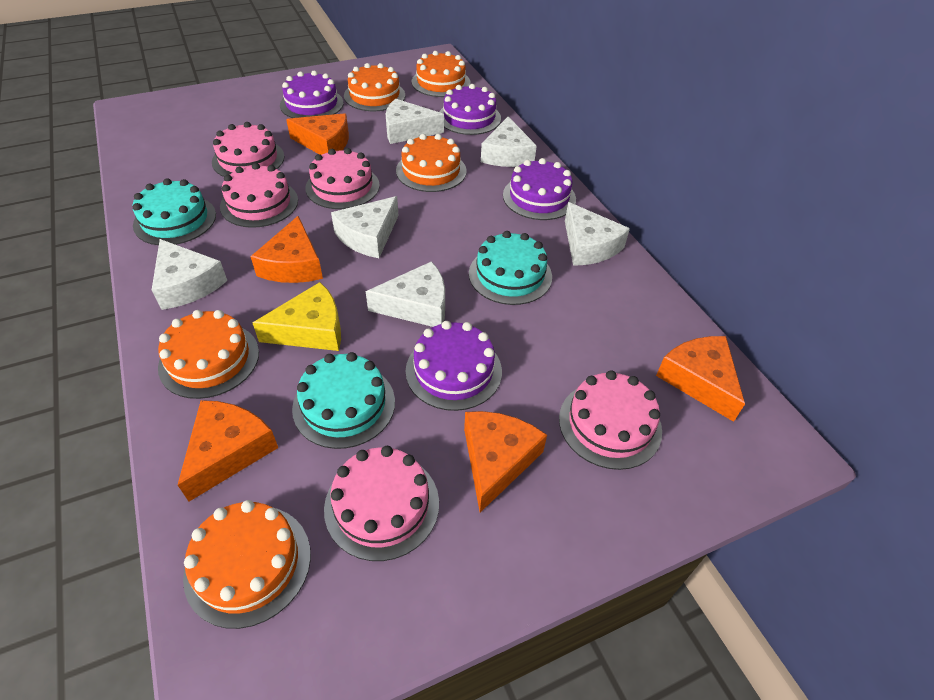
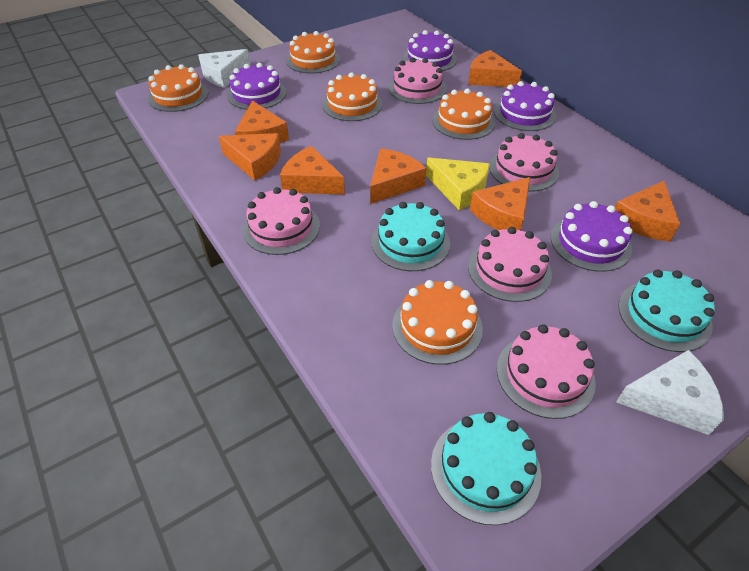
orange cheese: [178,400,278,501] [250,216,323,283] [286,113,349,155] [464,411,547,512] [656,336,745,422] = 5 -> [219,133,281,180] [235,100,289,143] [280,146,345,194] [370,148,427,204] [468,50,522,87] [470,177,530,230] [615,180,680,242] = 7
white cheese: [152,239,227,310] [331,196,399,258] [366,261,445,327] [386,99,444,144] [481,117,537,167] [565,202,630,266] = 6 -> [198,49,251,88] [616,350,724,435] = 2

